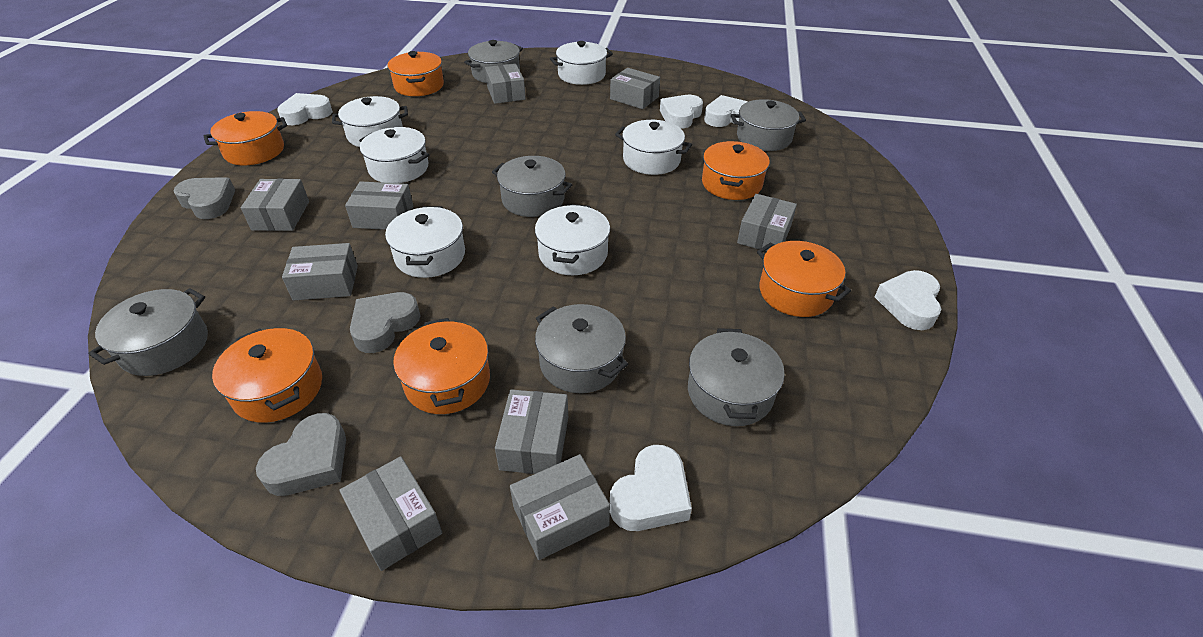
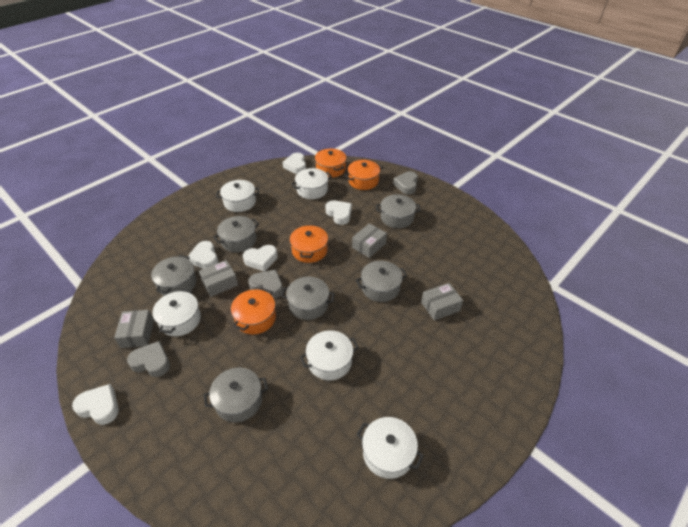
grey box: [241,179,309,231] [282,243,358,300] [339,456,442,571] [345,181,413,230] [485,63,526,104] [495,389,568,474] [510,454,610,560] [610,68,660,109] [737,194,797,251] = 9 -> [114,310,154,348] [199,260,238,297] [352,223,387,258] [421,283,463,321] = 4
orange pot: [204,111,287,165] [212,328,322,423] [387,51,444,96] [393,318,490,414] [702,141,770,200] [757,241,851,317] = 6 -> [231,288,276,334] [290,224,328,263] [315,149,347,178] [345,160,383,190] = 4
white pot: [332,96,408,147] [359,127,429,183] [385,206,465,278] [535,204,610,275] [550,41,613,85] [615,120,692,175] = 6 -> [152,289,201,336] [216,180,259,212] [291,168,332,199] [300,330,359,381] [356,417,424,479] = 5

